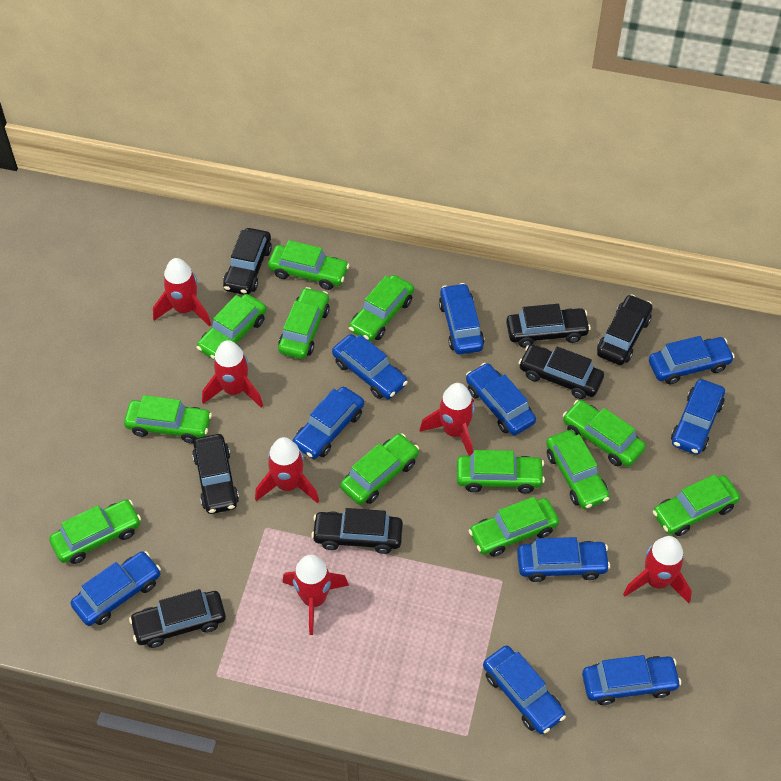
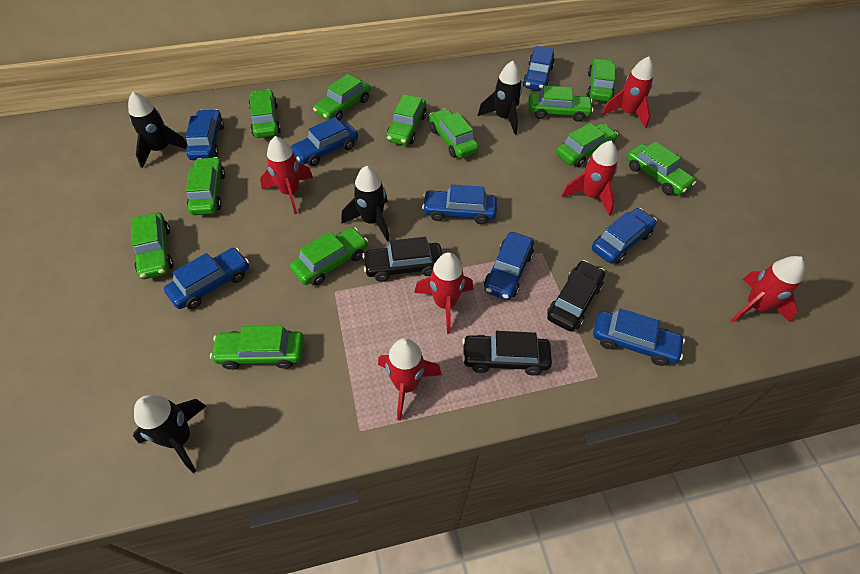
black car: [129,589,226,648] [192,434,239,514] [223,228,272,295] [311,508,403,554] [506,304,591,347] [519,345,604,399] [597,294,653,365] = 7 -> [362,237,443,282] [462,331,552,375] [547,260,605,331] = 3
black rocket: none = 0 -> [128,92,187,168] [133,395,206,473] [341,166,390,242] [478,61,523,135] = 4
blue car: [71,551,161,626] [293,387,364,459] [332,334,408,399] [439,283,484,354] [466,363,536,435] [483,645,566,734] [517,537,610,582] [582,655,681,705] [649,336,735,384] [671,379,725,455] = 10 -> [164,248,249,309] [185,109,224,160] [291,117,358,166] [422,184,497,224] [484,232,534,300] [522,46,555,91] [592,208,657,264] [593,308,685,366] = 8

